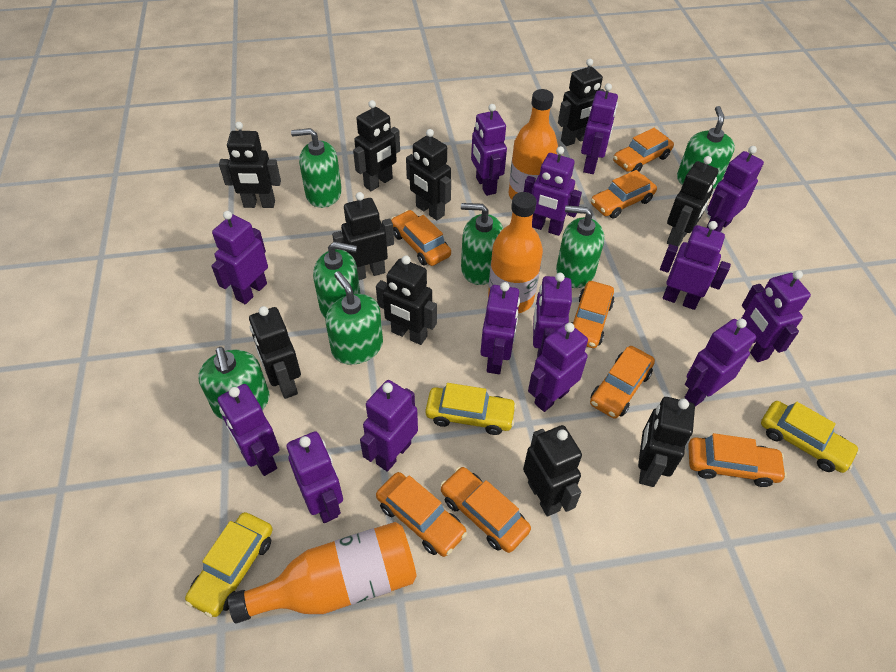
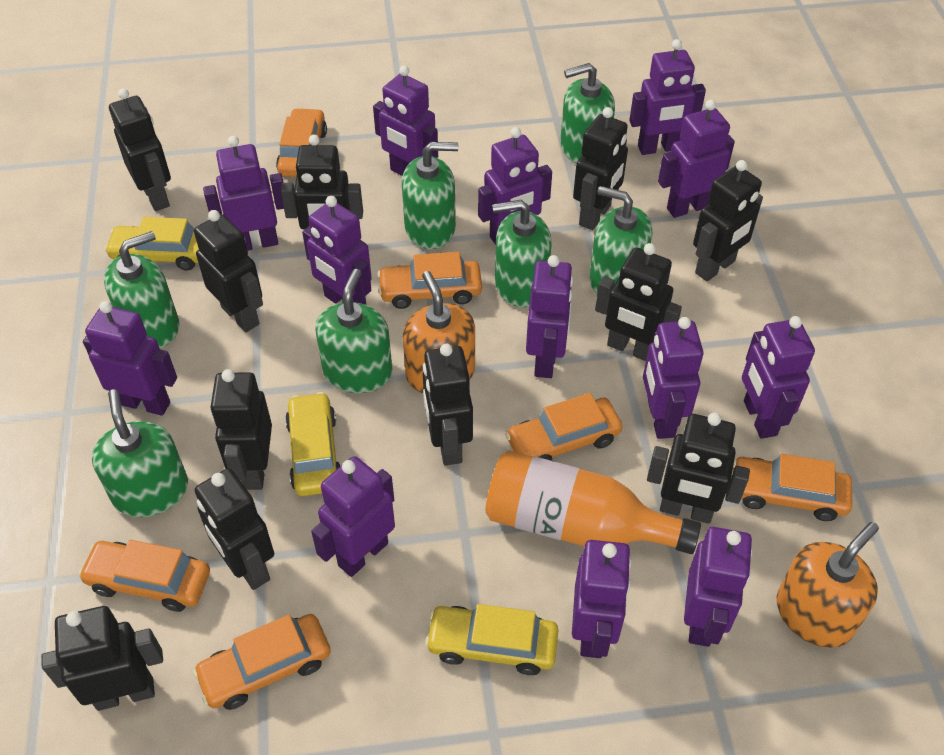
black robot: [219,122,281,208] [249,306,301,399] [332,192,394,280] [353,100,400,191] [376,255,437,345] [406,129,451,220] [523,425,582,517] [558,59,606,146] [638,397,695,487] [667,156,719,247] = 10 -> [41,606,163,711] [109,88,171,211] [194,210,263,332] [195,468,274,590] [210,369,272,490] [281,135,363,230] [423,344,473,466] [573,107,628,230] [595,243,682,361] [647,412,750,524] [693,160,763,281] = 11
orange bottle: [228,522,417,623] [488,192,543,313] [508,89,558,200] = 3 -> [485,450,701,554] = 1
orange car: [376,472,467,557] [391,210,451,266] [440,467,531,553] [571,281,614,348] [590,346,655,419] [591,170,657,219] [613,128,674,172] [688,433,787,487] = 8 -> [78,540,210,612] [193,614,331,710] [276,108,327,177] [377,252,482,309] [505,393,622,461] [733,454,852,521] = 6
orange soap dispenser: none = 0 -> [403,271,475,393] [777,522,879,648] = 2
purple robot: [211,211,268,304] [217,384,280,476] [287,431,343,523] [360,380,418,472] [471,104,507,196] [480,282,520,374] [524,146,582,236] [528,323,588,412] [533,273,572,358] [581,83,618,174] [660,221,731,310] [684,318,756,406] [706,146,764,232] [742,270,811,362] = 14 -> [83,301,177,416] [203,136,284,251] [302,196,372,305] [311,456,395,577] [373,66,438,176] [478,127,552,245] [526,255,573,378] [572,540,632,658] [629,39,706,155] [643,317,704,439] [658,100,735,218] [684,527,752,647] [742,316,815,439] = 13

